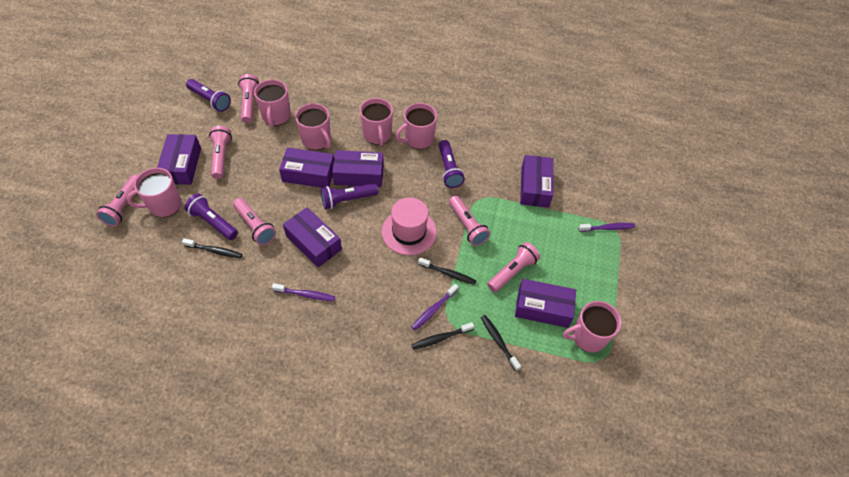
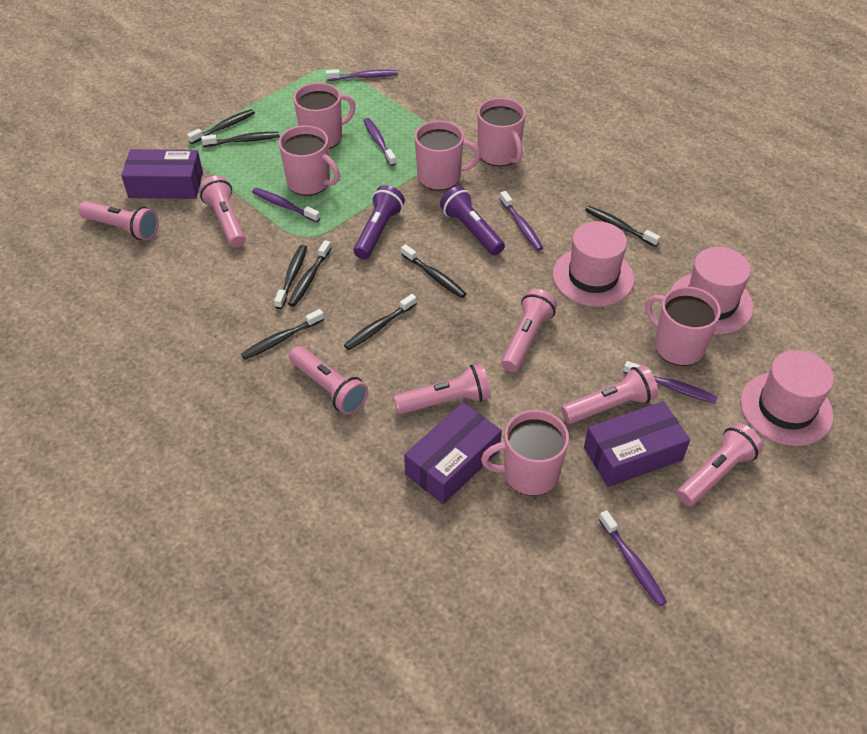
black toothbrush: [182,238,242,258] [412,322,474,350] [418,257,476,285] [481,315,521,371] = 4 -> [187,109,255,144] [201,132,279,147] [241,309,324,359] [274,245,307,309] [288,240,331,307] [344,294,417,350] [401,244,466,298] [585,206,660,247] = 8
pink flashlight: [96,175,138,226] [209,126,232,179] [233,198,276,245] [238,74,259,123] [449,196,490,246] [487,242,540,292] = 6 -> [79,201,159,240] [199,176,246,248] [289,346,368,415] [394,364,491,414] [501,289,557,372] [561,365,658,424] [677,423,763,506] = 7
pink hat: [382,197,437,255] = 1 -> [553,221,634,307] [671,247,754,334] [740,350,834,446] = 3
purple box: [157,134,201,185] [279,147,334,188] [283,207,342,267] [332,150,384,187] [515,279,576,328] [520,155,553,208] = 6 -> [121,149,203,199] [404,402,502,504] [584,401,690,487] = 3
purple flashlight: [184,194,238,240] [186,79,231,112] [321,183,378,209] [439,140,465,188] = 4 -> [354,185,405,259] [440,186,505,256] = 2
purple toothbrush: [272,283,335,301] [412,284,459,330] [578,223,635,232] = 3 -> [252,188,320,222] [326,69,398,81] [363,118,397,166] [500,191,543,251] [599,510,667,606] [623,361,718,404] = 6

